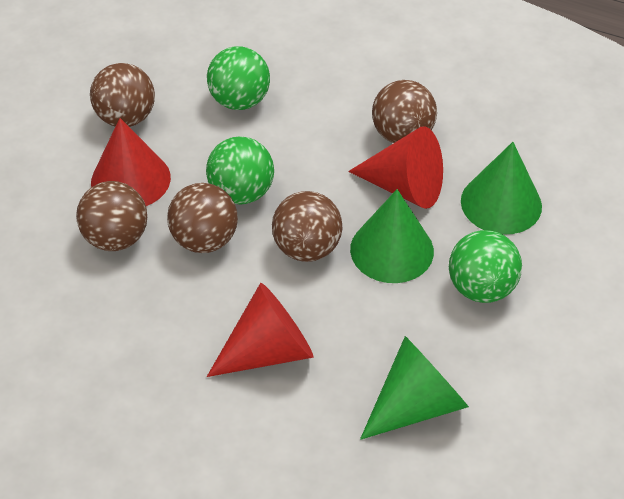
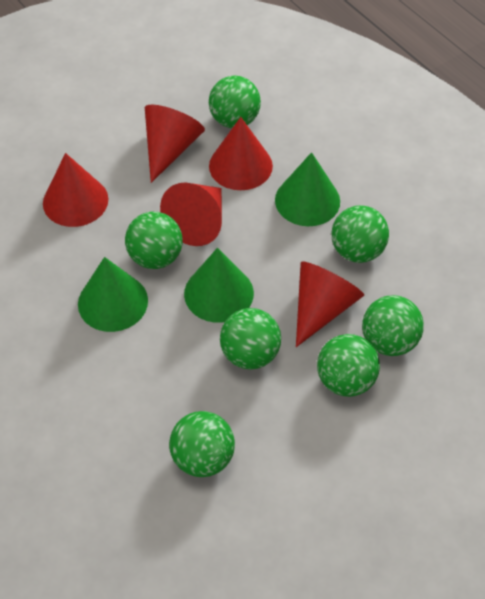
brown ball: [76,181,147,251] [90,63,155,127] [167,183,238,253] [272,191,343,262] [372,80,437,143] = 5 -> none = 0
green ball: [206,137,274,205] [207,46,270,110] [449,230,522,303] = 3 -> [125,212,183,269] [169,411,235,477] [209,76,261,128] [220,308,281,370] [317,334,380,397] [331,205,389,263] [362,295,424,356] = 7
red cone: [91,118,171,206] [207,283,313,377] [348,126,443,209] = 3 -> [43,153,108,227] [145,105,205,183] [160,182,222,246] [209,117,273,190] [296,261,364,347] = 5

